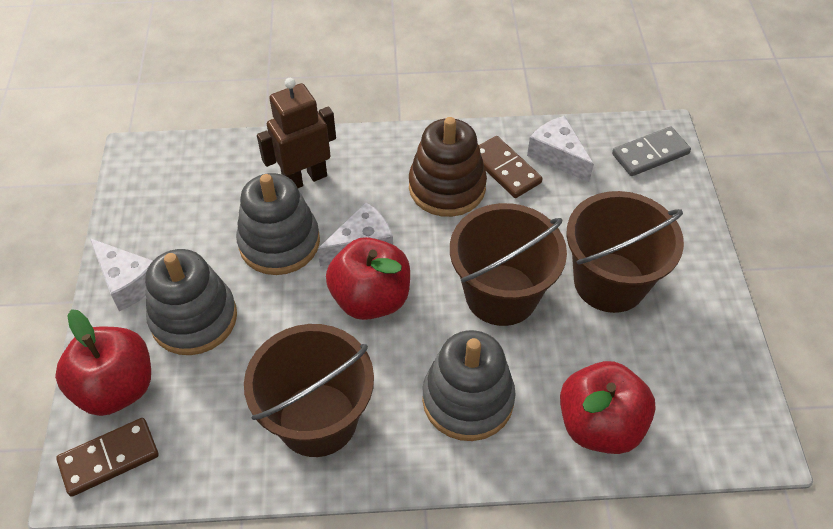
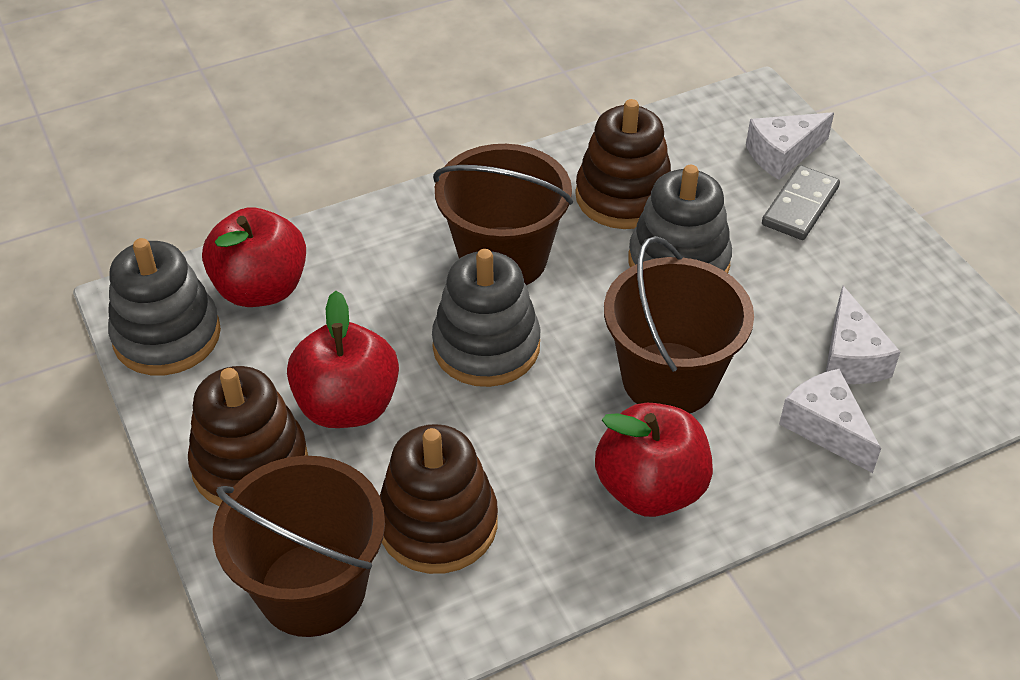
brown domino: [56,418,159,497] [479,136,543,198] = 2 -> none = 0
brown robot: [257,78,336,188] = 1 -> none = 0
brown stacking toy: [409,117,487,217] = 1 -> [188,366,308,507] [380,424,498,574] [575,99,671,229] = 3

